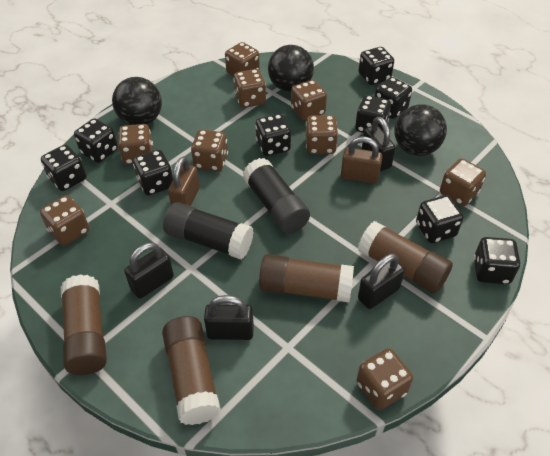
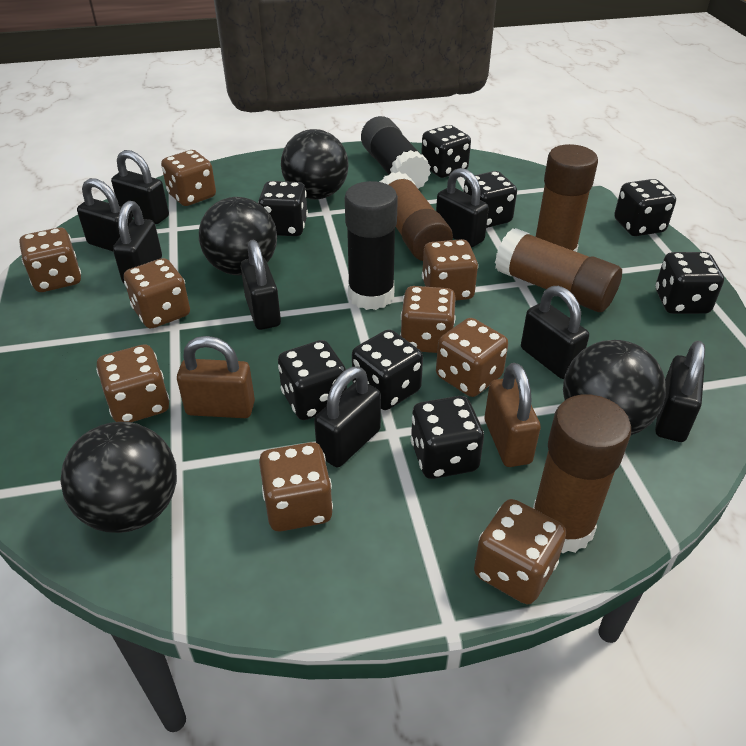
black ball: [112,77,162,125] [268,45,314,92] [395,104,447,156] = 3 -> [60,422,177,533] [199,197,277,275] [281,129,349,199] [563,340,666,435] = 4
black dice: [41,145,86,191] [74,118,118,163] [133,150,173,195] [255,114,291,156] [355,95,391,133] [358,47,394,85] [375,77,412,119] [416,195,463,243] [474,237,520,284] = 9 -> [258,181,308,236] [278,340,347,420] [352,329,423,410] [411,396,484,479] [421,125,471,178] [463,171,517,228] [614,179,676,236] [656,252,724,314] = 8
black padlock: [124,242,174,299] [204,295,254,340] [358,254,405,309] [362,117,396,171] = 4 -> [77,178,133,251] [111,150,169,224] [113,201,162,283] [241,240,281,330] [314,366,381,467] [436,168,489,247] [521,286,589,379] [655,340,705,442] = 8

